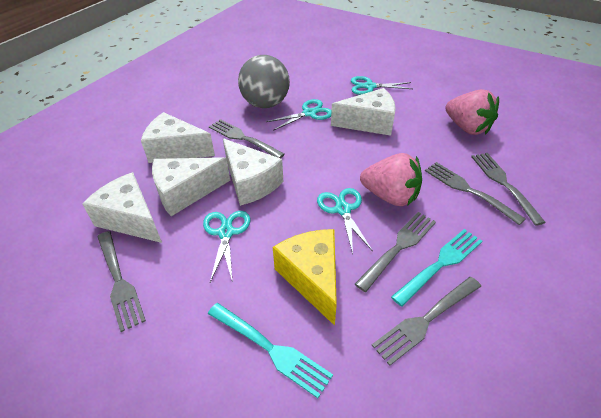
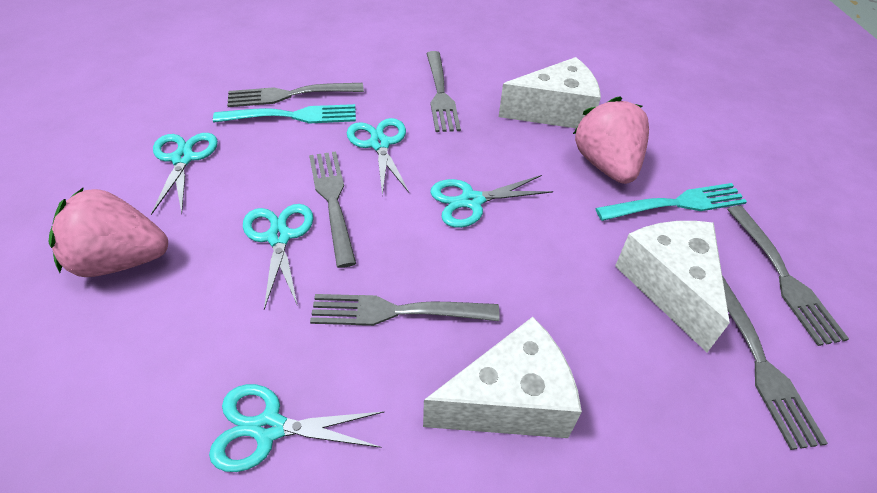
grey ball: [238,55,290,108] = 1 -> none = 0
turquoise scissors: [203,211,250,283] [266,99,332,131] [317,188,373,254] [351,76,412,95] = 4 -> [151,133,218,215] [209,384,384,472] [243,204,313,310] [347,118,409,196] [430,175,553,228] = 5
white cheese: [82,172,162,243] [141,112,215,163] [152,157,230,216] [223,138,283,206] [331,88,396,136] = 5 -> [423,317,582,438] [499,57,601,128] [615,221,730,352] = 3
yellow cheese: [273,229,337,326] = 1 -> none = 0

